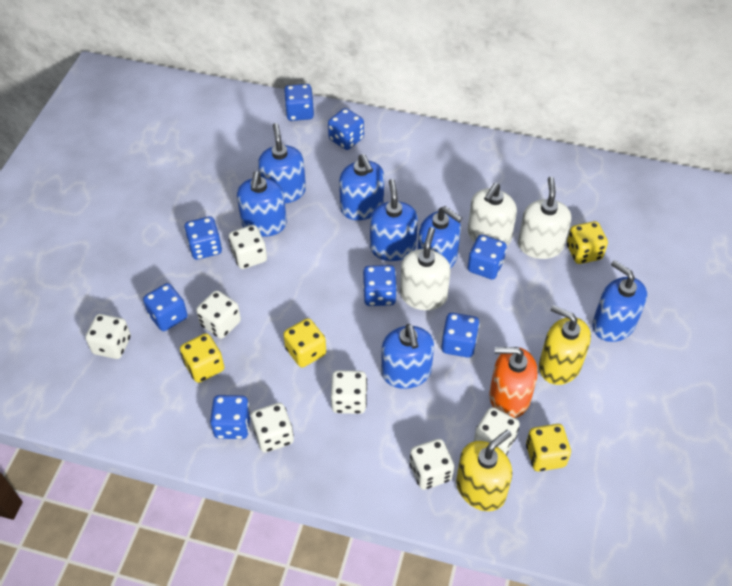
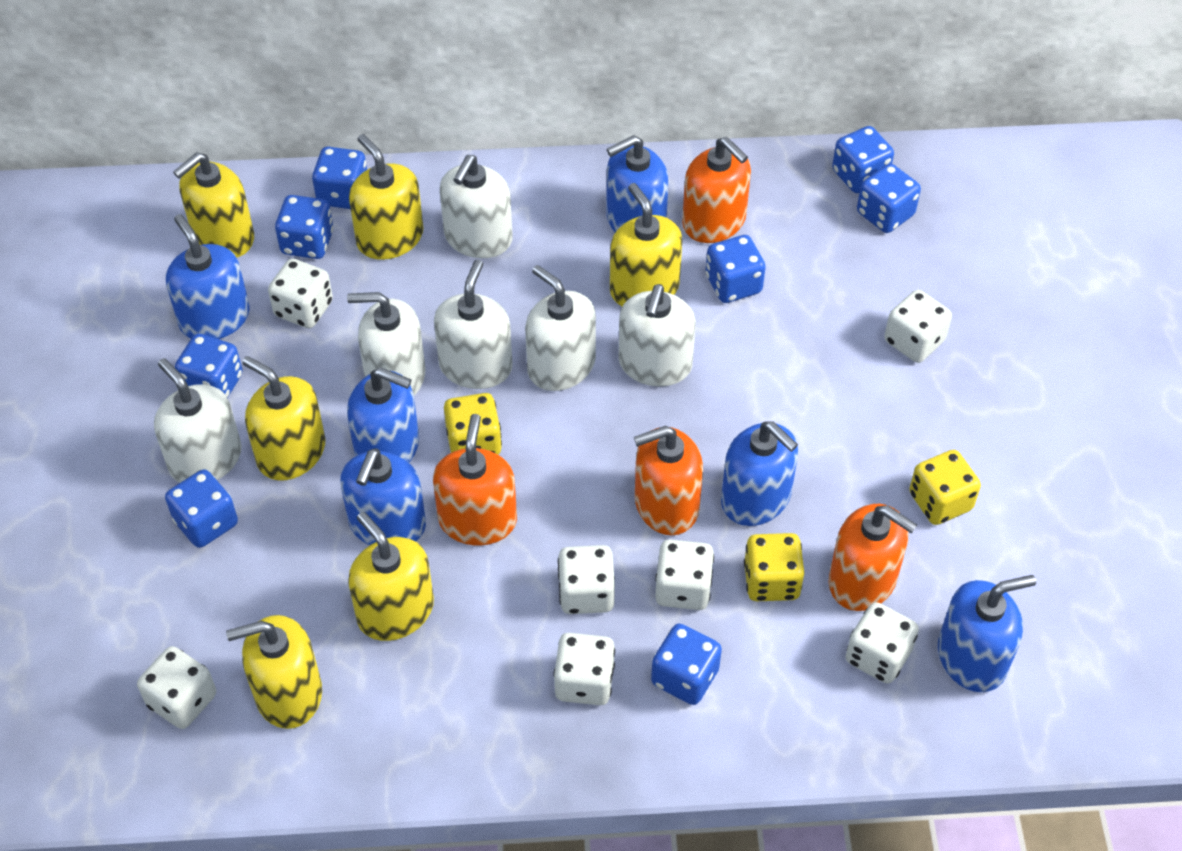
blue soap dispenser: [237,171,287,237] [258,123,306,203] [339,154,384,220] [370,179,418,261] [381,324,434,389] [418,206,462,269] [592,260,647,342] = 7 -> [166,214,250,339] [340,448,426,545] [347,367,419,463] [606,135,669,232] [721,421,798,526] [938,575,1036,692] = 6
orange soap dispenser: [489,347,538,418] = 1 -> [433,414,517,545] [634,426,703,535] [682,137,751,243] [829,504,917,611] = 4
white soap dispenser: [400,227,451,310] [468,183,517,246] [518,177,571,259] = 3 -> [154,358,242,483] [347,292,426,396] [434,259,513,389] [440,155,513,258] [525,265,596,391] [618,284,696,386] = 6
yellow dice: [180,333,224,383] [283,318,326,368] [526,424,571,471] [567,221,608,264] = 4 -> [444,393,502,455] [744,533,804,601] [909,450,981,525] = 3
yellow soap dispenser: [456,430,512,511] [539,305,591,385] = 2 -> [173,152,254,257] [226,615,322,729] [242,356,326,480] [348,512,434,641] [349,134,424,260] [610,183,682,306] = 6

